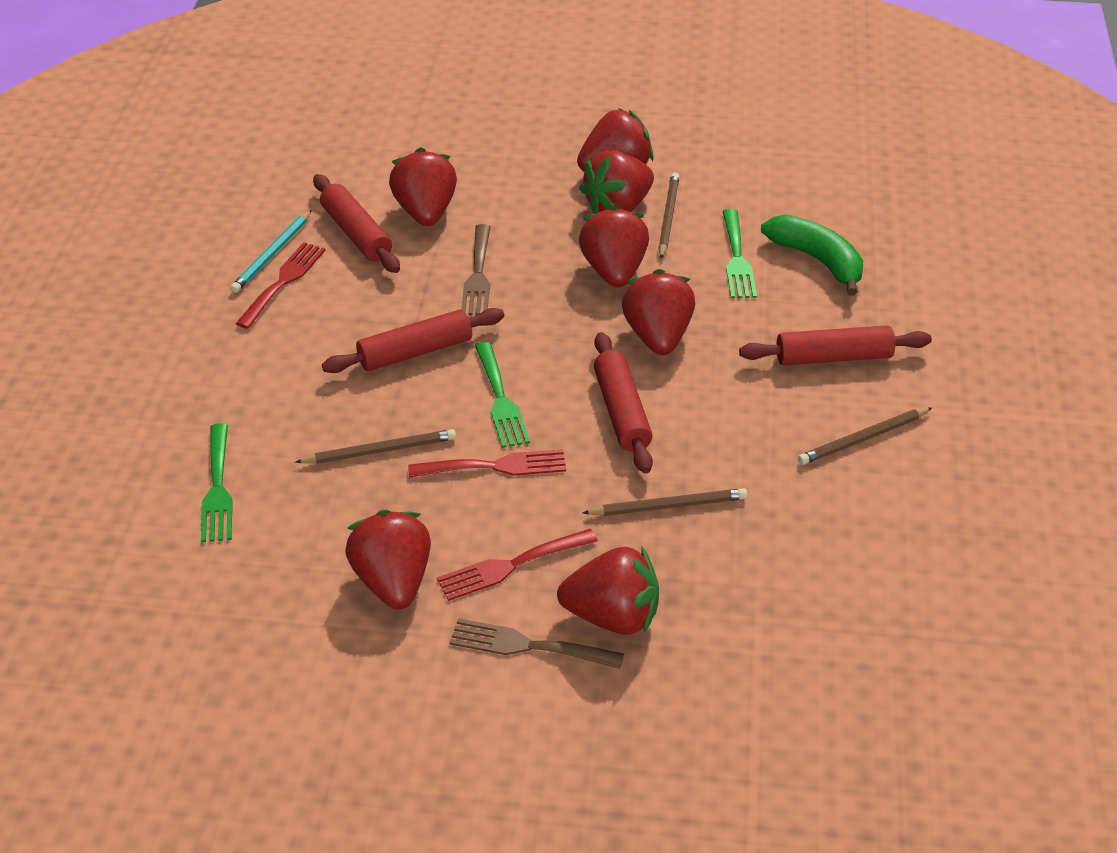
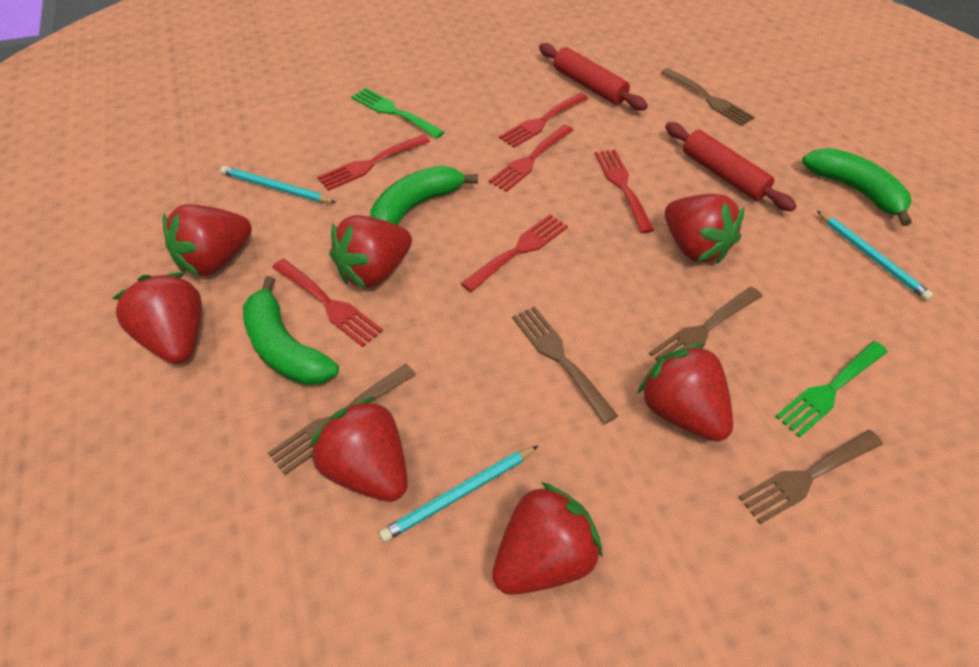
brown fork: [449,618,624,669] [461,224,491,315] = 2 -> [268,364,416,475] [512,306,618,424] [649,287,763,361] [661,68,755,126] [739,430,883,524] = 5
brown pencil: [295,429,456,464] [582,488,747,516] [658,173,679,259] [798,407,932,465] = 4 -> none = 0
green banana: [761,214,863,296] = 1 -> [243,276,339,385] [370,166,478,225] [802,148,912,226] = 3
green fork: [201,423,233,543] [475,342,530,448] [722,209,757,298] = 3 -> [351,88,444,138] [775,341,888,438] = 2
red fork: [235,242,326,329] [408,449,566,478] [437,529,597,601] = 3 -> [272,259,383,347] [317,135,430,191] [461,214,568,292] [489,125,574,192] [499,93,589,148] [595,149,654,233] = 6
red rolling pin: [313,174,400,273] [322,308,504,373] [594,332,653,473] [739,325,932,365] = 4 -> [539,43,648,111] [665,122,796,211] = 2
turquoise pencil: [230,210,312,293] = 1 -> [220,166,337,203] [379,446,538,542] [817,211,933,301] = 3

